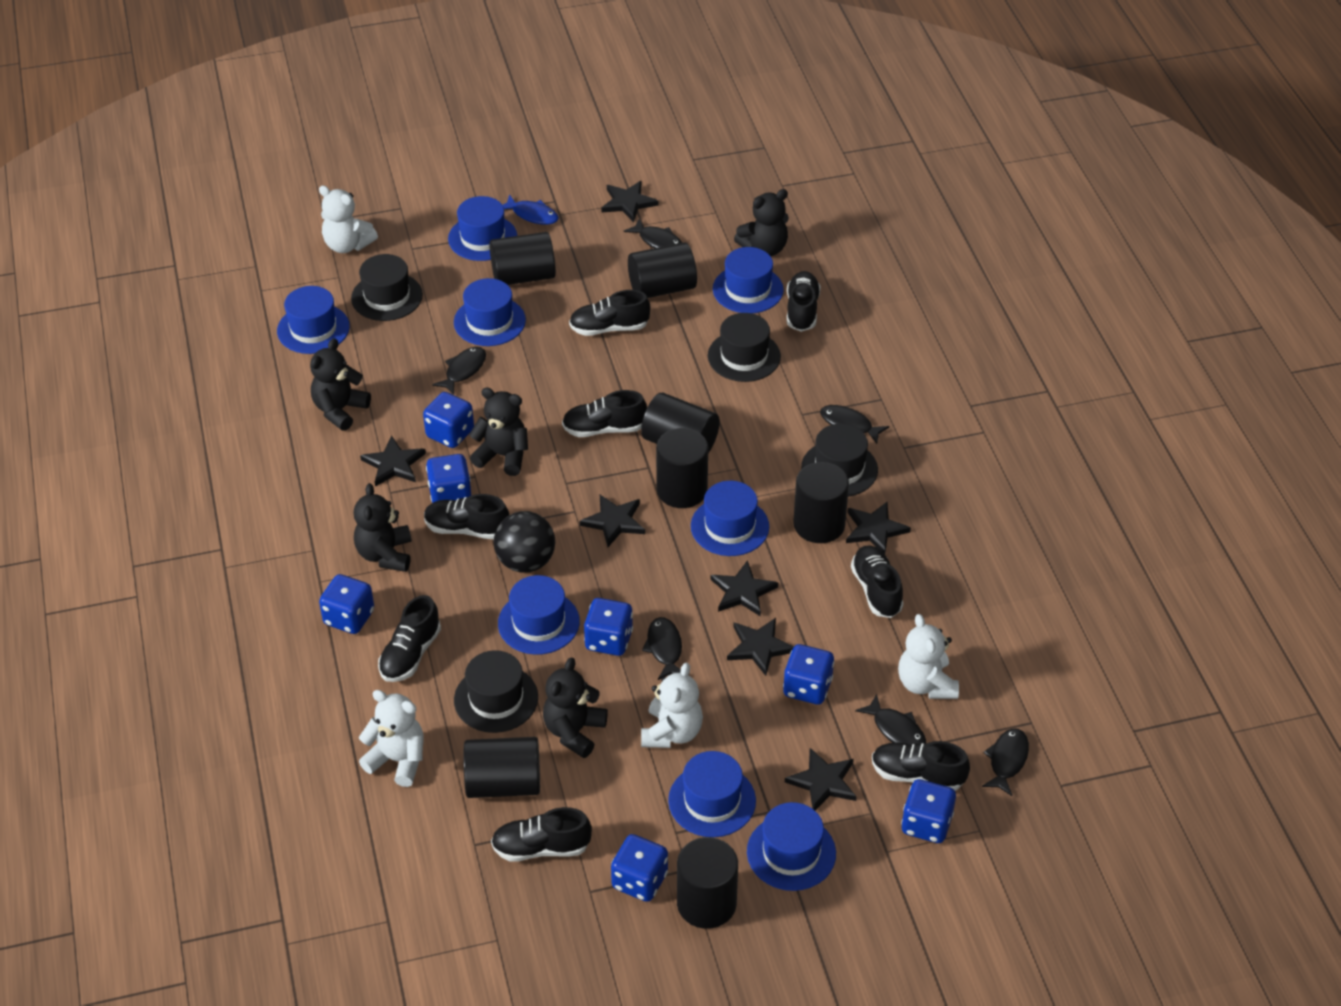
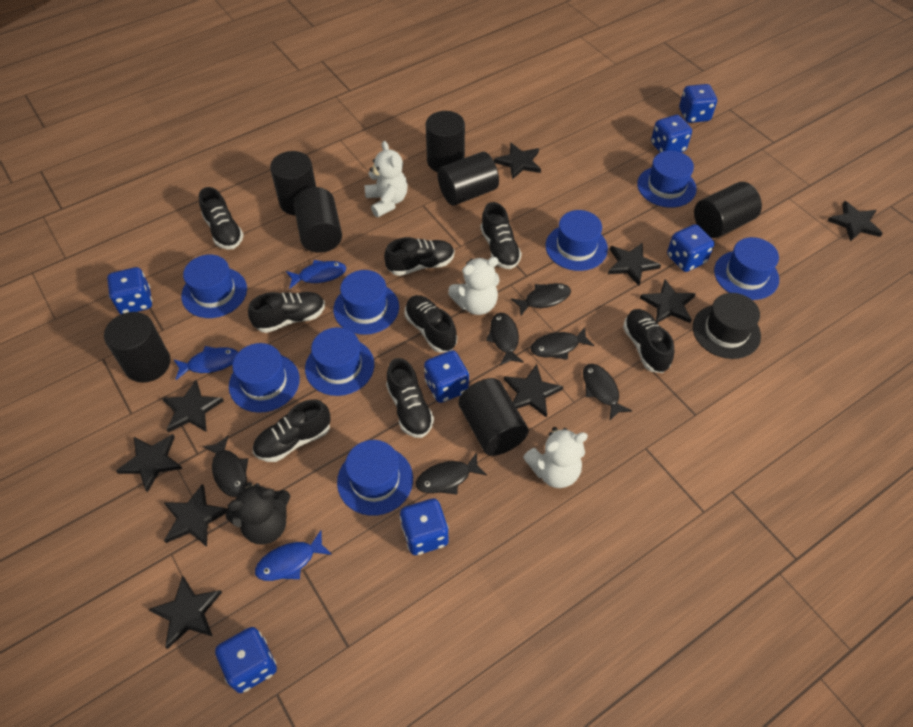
black ball: [494,511,555,573] = 1 -> none = 0
black hat: [351,254,423,321] [454,650,538,733] [708,313,781,382] [801,424,878,497] = 4 -> [693,293,761,359] = 1
black star: [360,436,426,487] [579,495,645,547] [601,181,658,222] [710,560,778,617] [727,618,794,676] [785,748,857,811] [846,502,911,554] = 7 -> [116,434,183,493] [149,575,222,649] [162,380,224,433] [163,484,229,547] [494,142,541,180] [504,364,563,418] [608,243,661,286] [640,279,696,323] [828,201,883,242] = 9
black teddy bear: [310,338,371,431] [354,483,412,572] [469,388,528,476] [543,657,608,758] [734,189,789,256] = 5 -> [225,482,290,544] = 1
blue fish: [503,194,559,225] = 1 -> [173,346,238,380] [255,531,332,581] [286,260,346,289] = 3
white teddy bear: [319,185,378,253] [359,690,424,787] [641,663,703,748] [898,614,959,699] = 4 -> [365,141,408,217] [448,257,499,315] [523,427,588,488] = 3

